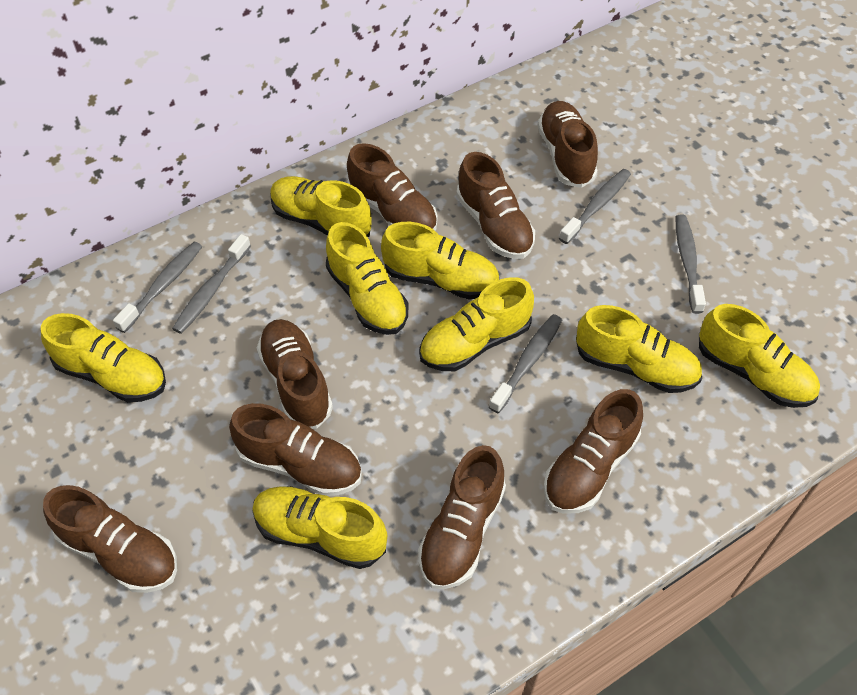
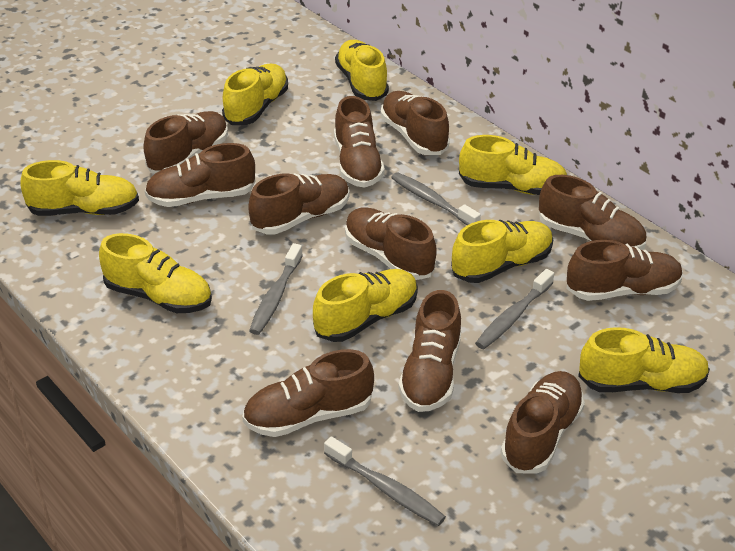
brown shoe: [43,485,177,593] [229,403,362,496] [257,319,333,429] [347,143,438,231] [418,445,506,589] [456,152,535,259] [538,101,598,188] [544,389,643,514] = 8 -> [143,111,228,174] [145,143,255,207] [242,349,374,437] [248,173,350,234] [334,96,385,188] [345,207,437,280] [381,91,450,155] [398,290,461,412] [501,371,585,474] [539,175,647,250] [566,240,683,301] = 11
grey toothbrush: [113,242,202,333] [172,234,251,334] [489,314,562,413] [559,169,631,244] [676,214,706,314] = 5 -> [249,243,303,335] [324,436,446,526] [391,172,481,225] [475,269,554,349] = 4

